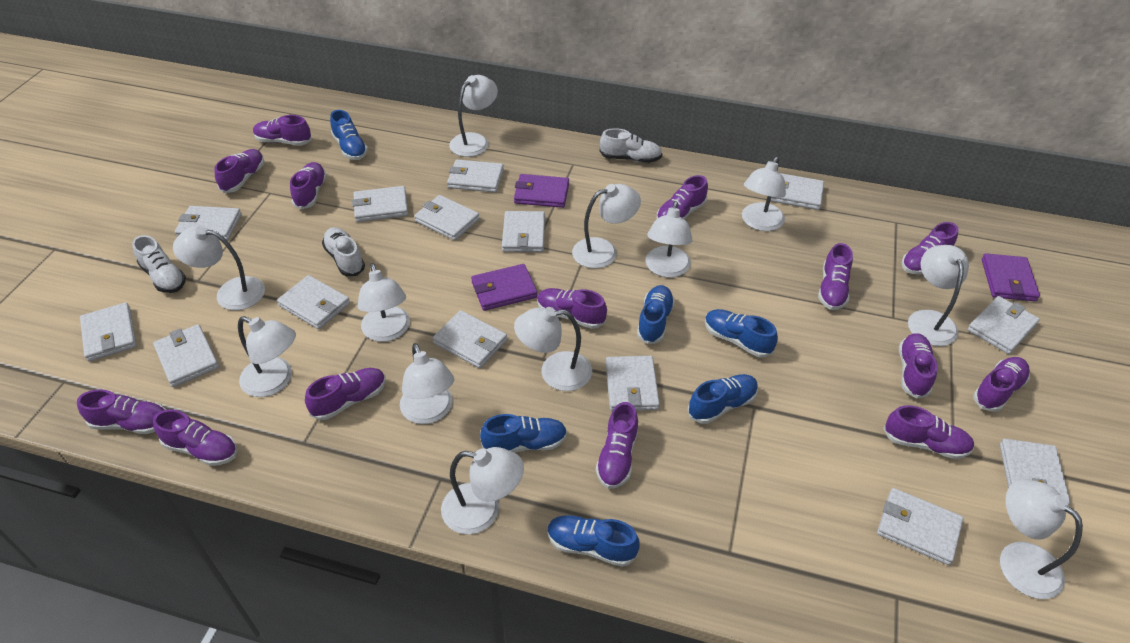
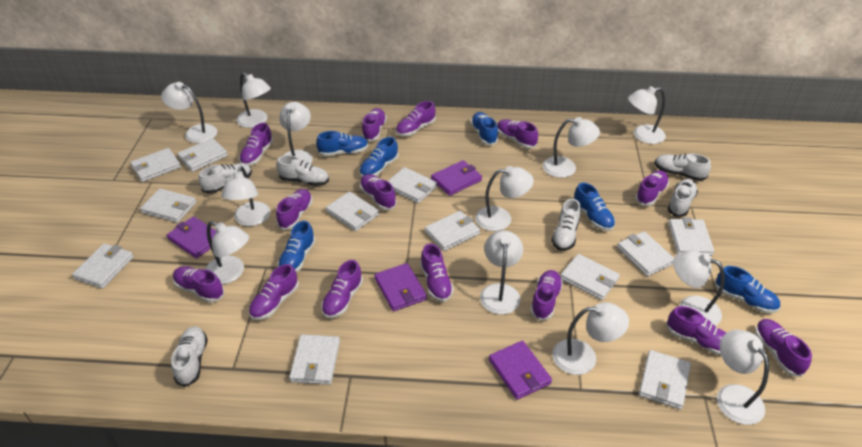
purple wallet: [471,264,538,311] [514,174,569,208] [982,253,1040,301] = 3 -> [167,216,216,259] [374,263,427,311] [431,160,482,196] [489,341,552,400] = 4
white shoe: [132,235,186,293] [322,227,365,276] [600,128,662,163] = 3 -> [171,326,208,387] [199,163,252,194] [276,155,329,186] [551,199,581,251] [655,153,711,181] [668,179,698,216] = 6
white wallet: [80,302,137,361] [153,324,219,387] [175,206,242,240] [277,275,350,329] [352,186,408,222] [414,195,480,240] [432,310,507,368] [447,159,504,192] [502,211,545,252] [606,356,660,411] [770,173,824,210] [877,488,964,565] [968,296,1040,354] [1000,439,1070,505] = 14 -> [72,243,134,289] [130,148,181,182] [140,188,196,223] [177,138,228,172] [289,334,340,385] [326,191,379,231] [388,167,437,203] [425,211,480,251] [560,254,620,300] [617,231,674,276] [639,350,691,410] [668,217,714,256] = 12

